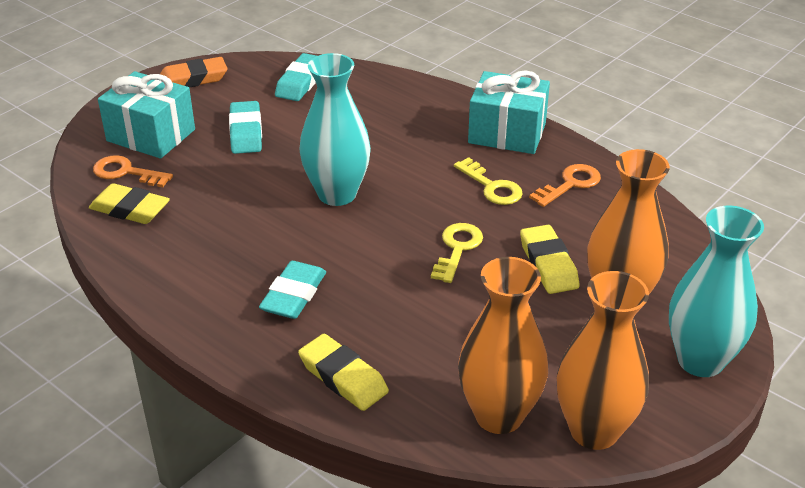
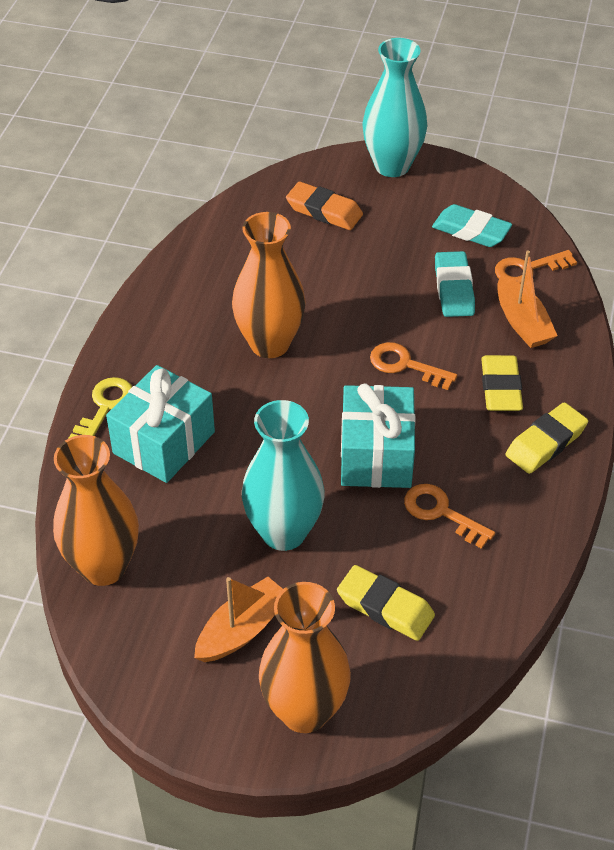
orange boat: none = 0 -> [194,577,283,662] [497,250,557,348] = 2
orange key: [93,155,173,187] [529,164,601,207] = 2 -> [370,342,457,390] [404,484,495,549] [495,250,577,284] = 3
turquoise eraser: [229,101,262,154] [259,261,326,319] [275,53,316,101] = 3 -> [432,204,512,247] [435,251,475,317] = 2
yellow key: [431,223,483,283] [454,157,523,205] = 2 -> [68,377,132,439] = 1

